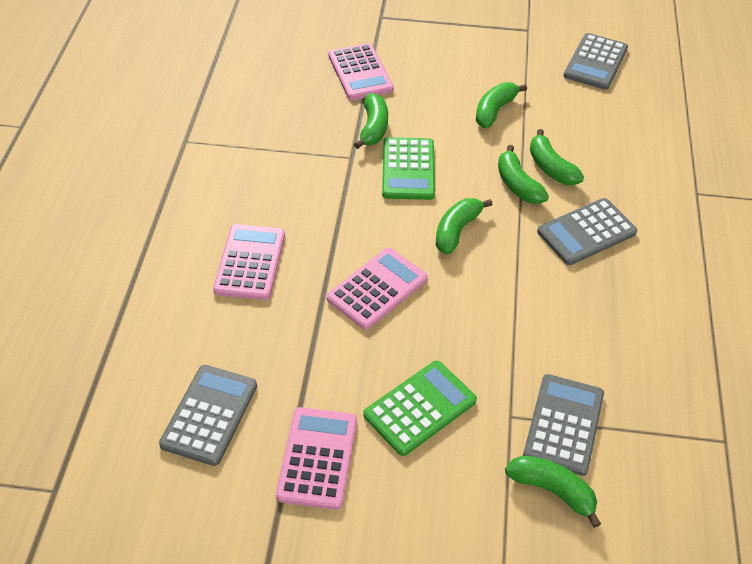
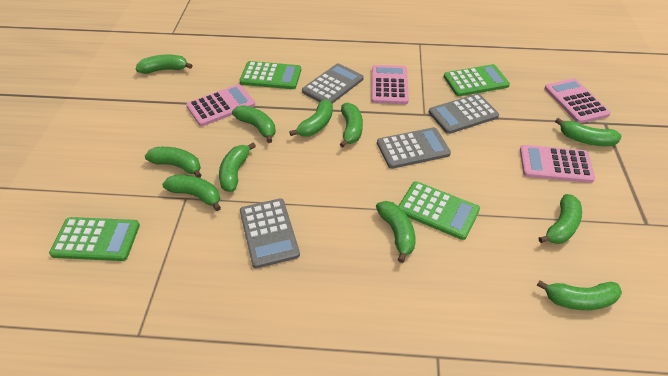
green banana: [354,93,388,149] [436,198,493,254] [476,82,527,128] [498,145,549,204] [505,455,601,528] [530,129,584,185] = 6 -> [136,54,193,74] [145,147,202,178] [162,175,221,211] [219,143,256,192] [232,105,276,143] [290,99,333,137] [340,102,363,147] [376,201,415,263] [537,280,622,310] [539,194,582,244] [555,118,622,146] = 11
green calculator: [364,360,477,456] [382,137,435,200] = 2 -> [49,217,140,261] [239,61,301,89] [398,181,480,240] [444,64,510,96] = 4

